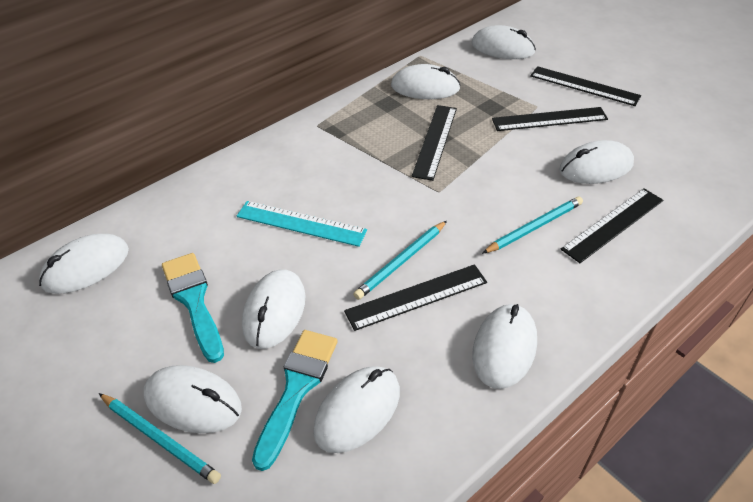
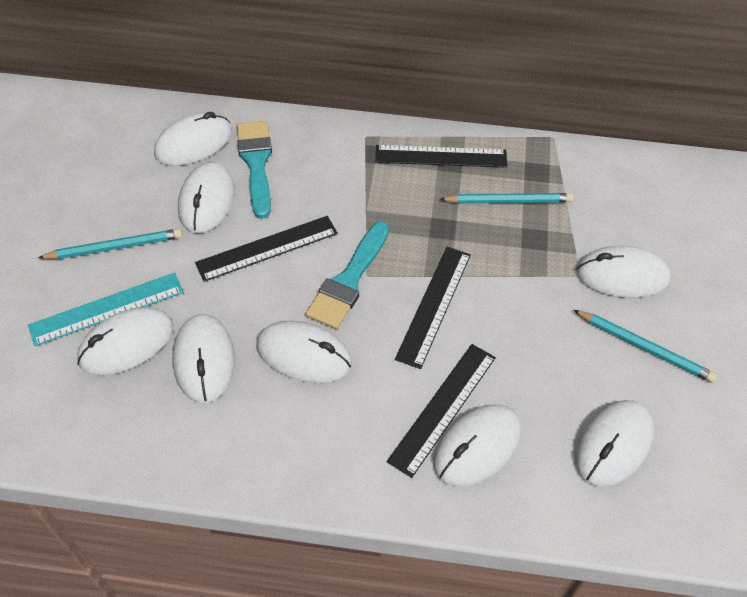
black ruler: [344,264,487,331] [412,105,457,181] [492,107,608,131] [530,66,641,106] [561,188,663,263] = 5 -> [195,216,338,282] [375,145,508,168] [387,344,496,478] [395,247,471,369] = 4

